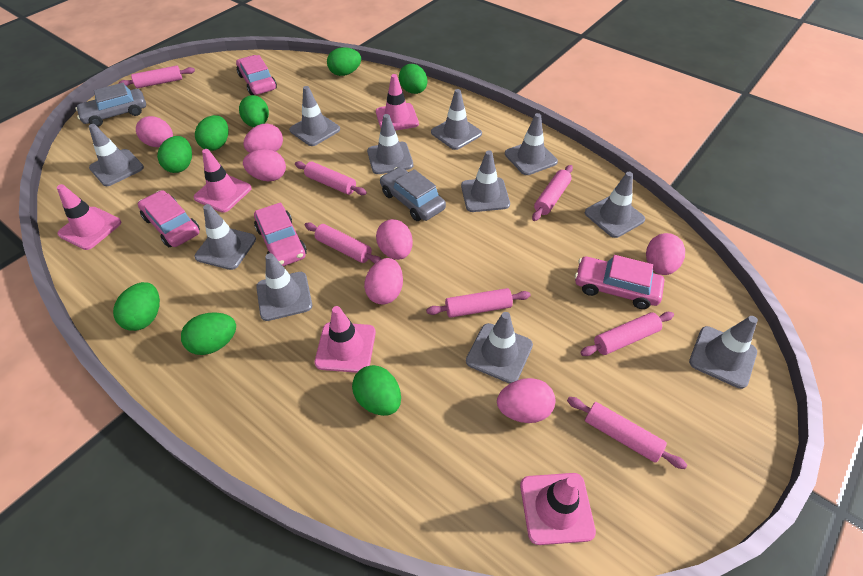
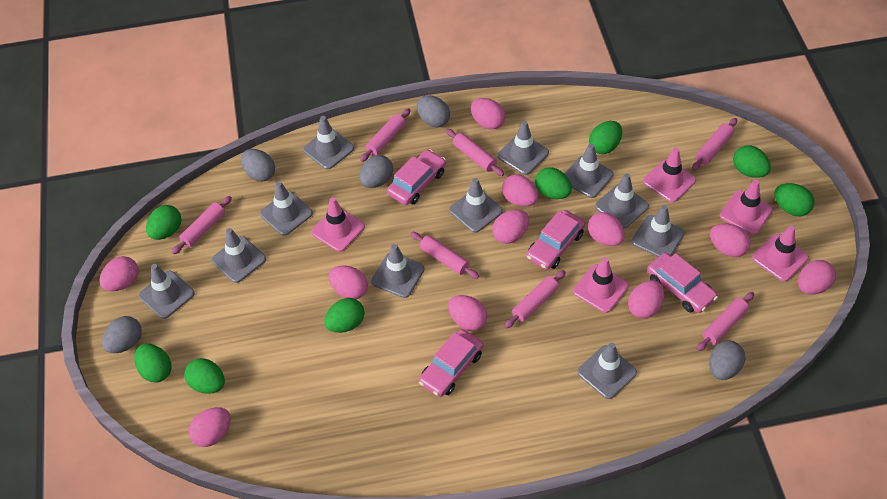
grey car: [75,83,146,127] [380,167,446,221] = 2 -> none = 0
grey egg: none = 0 -> [102,316,142,353] [241,149,275,182] [359,155,393,188] [417,95,450,128] [709,341,745,380] = 5
pink egg: [136,116,173,147] [243,149,286,181] [244,124,283,153] [364,258,403,305] [376,219,413,260] [497,378,555,423] [646,233,685,275] = 7 -> [99,256,138,291] [188,407,231,447] [329,266,368,299] [448,295,487,331] [471,98,505,130] [492,209,529,244] [502,174,538,207] [588,212,625,246] [628,280,664,319] [710,224,751,257] [798,260,836,295] = 11

